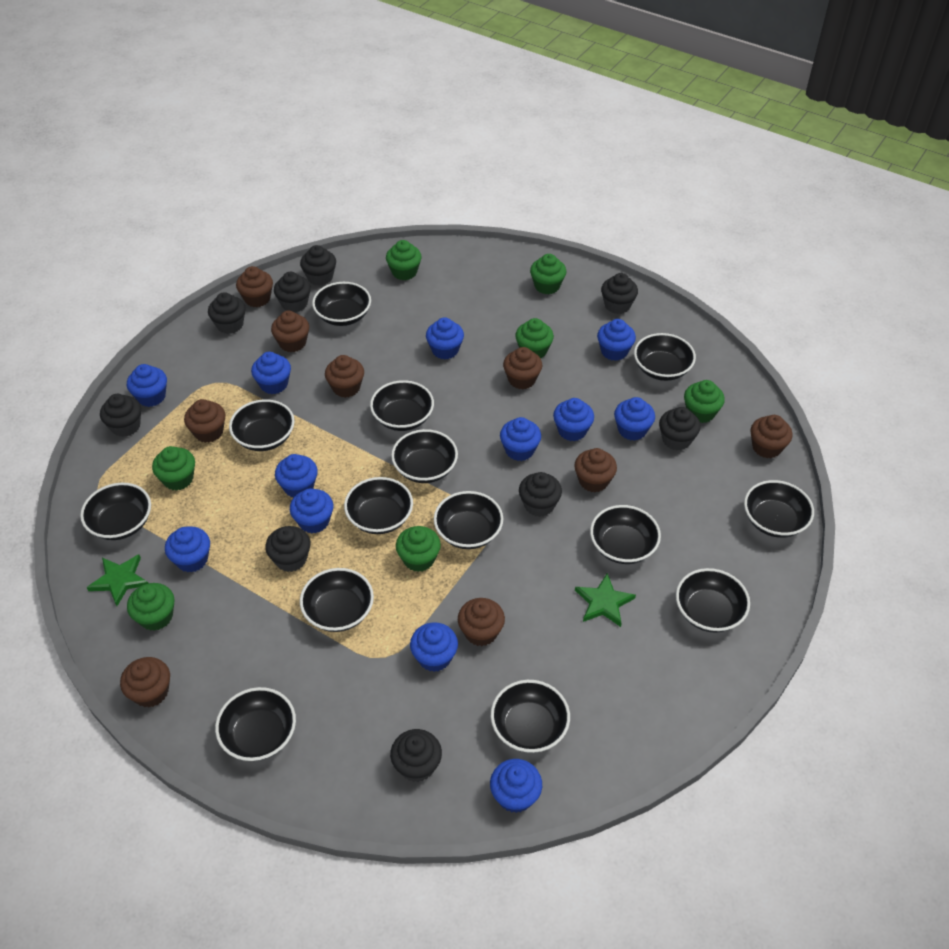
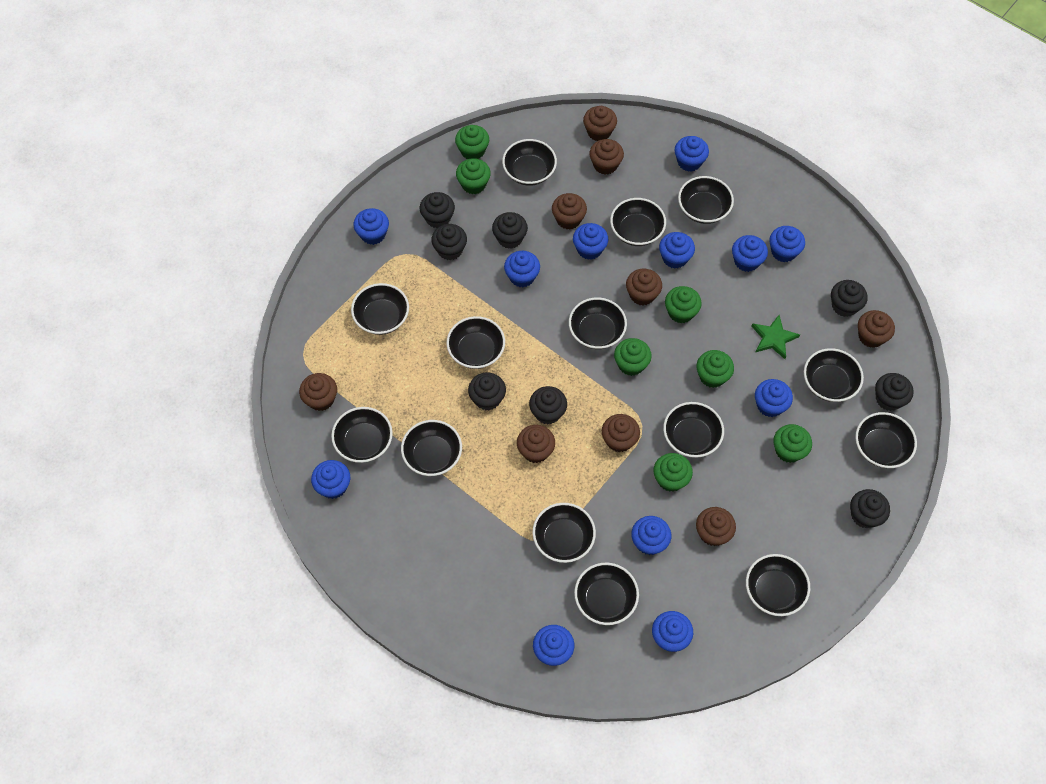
black cupcake: [100,394,141,437] [208,292,246,334] [265,526,311,572] [274,272,311,312] [300,245,336,286] [390,729,442,782] [519,472,562,517] [601,273,638,314] [659,407,701,450] = 9 -> [420,192,455,229] [431,224,467,261] [468,372,506,410] [492,212,528,249] [529,386,567,425] [831,280,867,317] [850,489,890,528] [875,373,914,411] = 8
green star: [87,554,148,606] [575,573,636,627] = 2 -> [752,315,800,359] = 1

